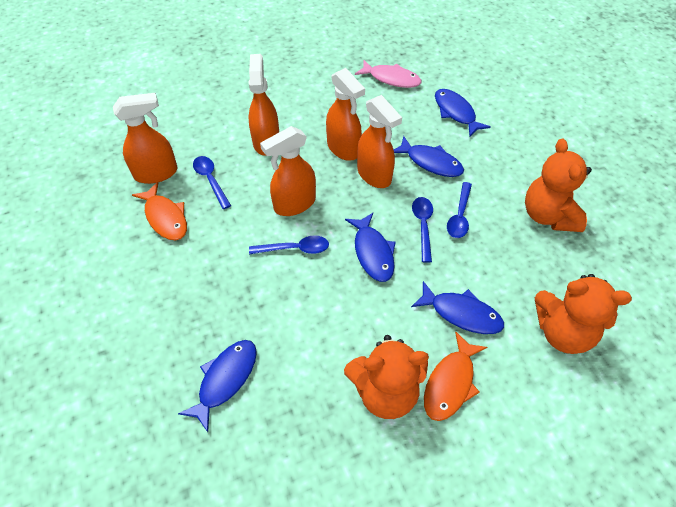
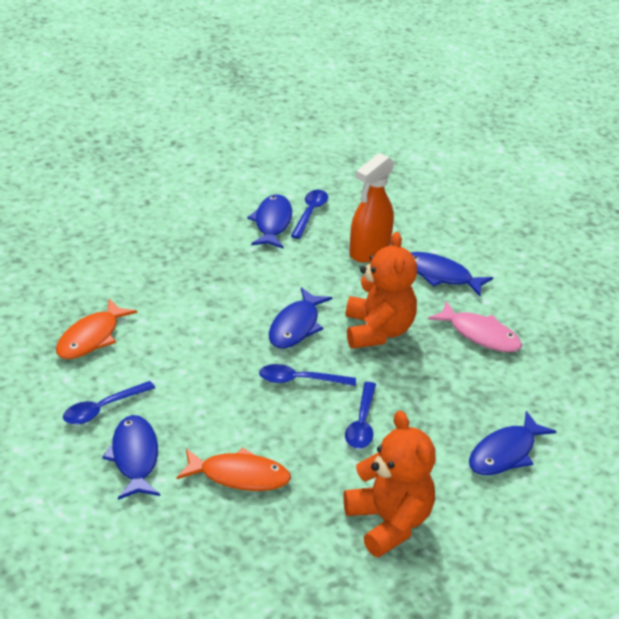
orange spray bottle: [113,93,177,184] [248,54,279,156] [260,126,316,216] [326,68,365,161] [357,95,402,188] = 5 -> [349,153,395,263] = 1
orange teddy bear: [344,335,429,419] [525,139,592,232] [535,274,632,354] = 3 -> [343,411,436,557] [346,232,417,349] = 2

